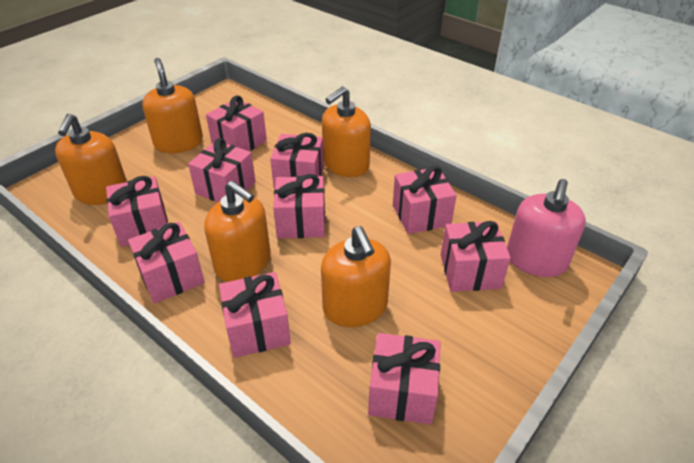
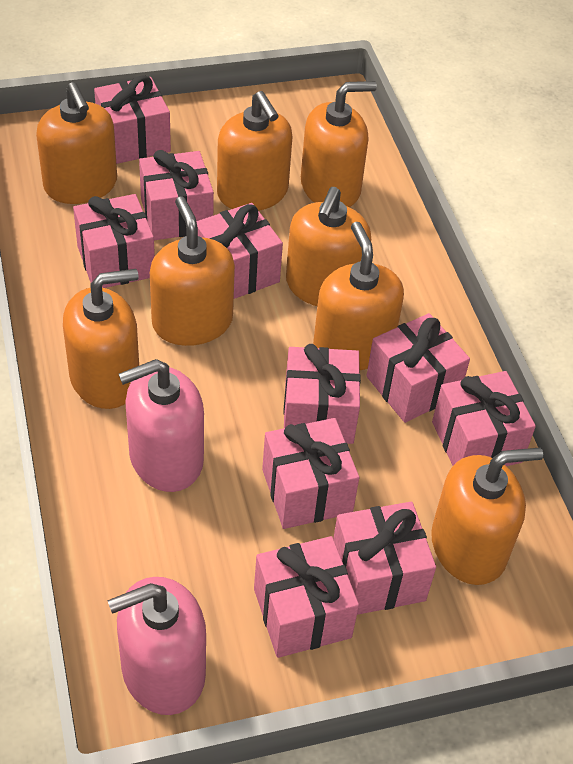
orange soap dispenser: [55,114,127,205] [142,58,203,153] [204,180,271,282] [321,226,391,327] [322,86,371,177] = 5 -> [36,82,117,204] [63,269,139,409] [150,196,235,346] [217,91,292,211] [286,187,371,306] [301,81,377,207] [313,222,404,370] [431,448,543,585] = 8
pink soap dispenser: [507,179,586,277] = 1 -> [108,577,206,715] [119,359,204,492] = 2

